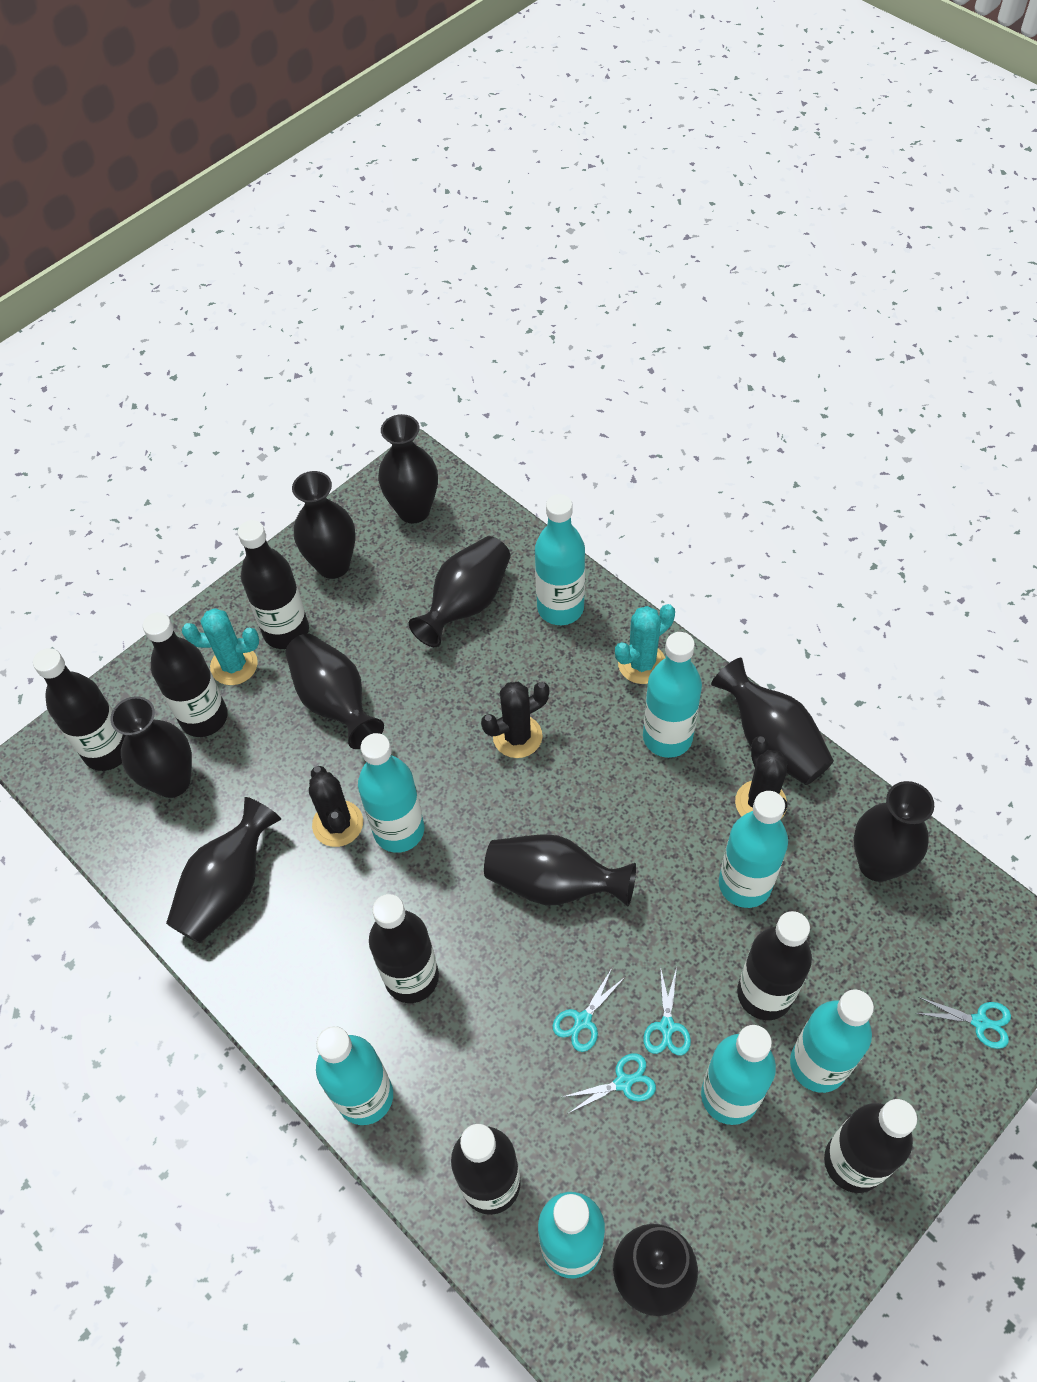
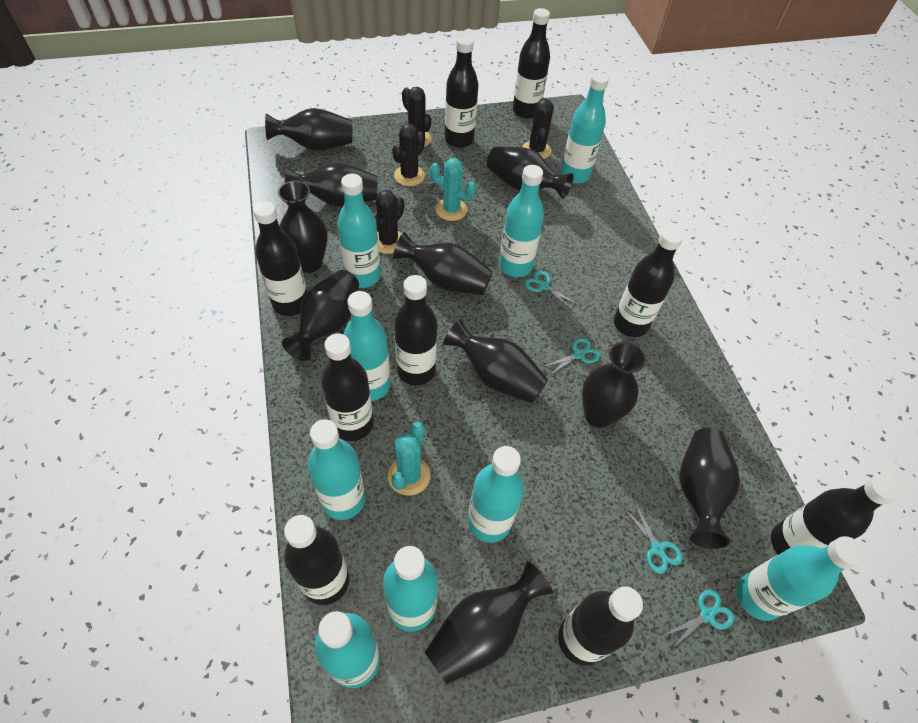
black bottle: [33,648,126,771] [143,612,228,737] [238,520,309,649] [369,894,439,1003] [451,1124,521,1215] [737,911,812,1020] [824,1099,917,1193] = 7 -> [253,201,307,316] [284,515,350,605] [321,333,374,441] [394,275,437,386] [445,35,479,148] [513,8,550,119] [558,586,643,666] [614,227,683,337] [771,474,900,555] = 9
black cactus: [309,766,363,847] [481,682,549,758] [735,736,788,820] = 3 -> [373,190,404,254] [392,124,425,186] [402,87,431,147] [522,98,554,159] = 4
turquoise bottle: [316,1026,393,1125] [358,733,424,853] [535,494,585,625] [538,1192,605,1278] [643,632,702,758] [701,1025,776,1125] [719,791,788,908] [790,989,874,1093] = 8 -> [308,419,366,520] [315,611,380,688] [337,173,381,288] [343,291,391,401] [383,546,438,632] [468,446,524,543] [499,165,544,277] [561,72,609,184] [737,536,865,621] = 9

